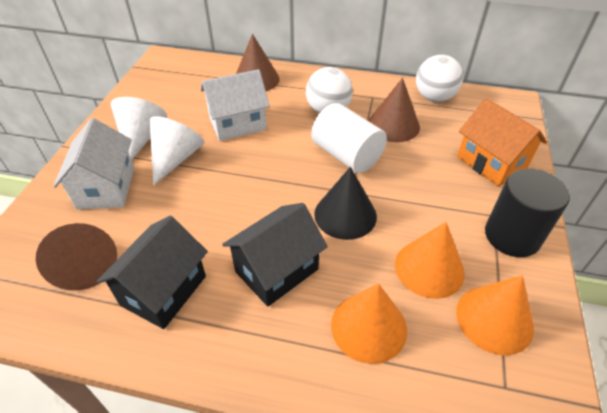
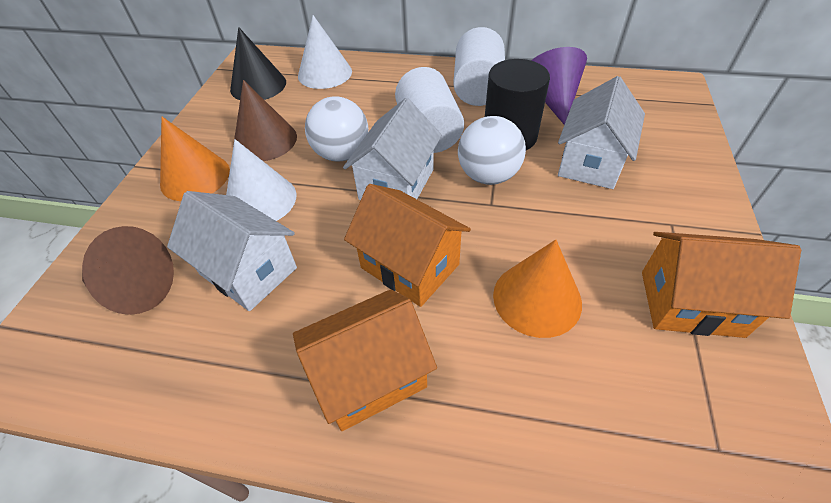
black house: [96,216,208,329] [222,203,328,307] = 2 -> none = 0
brown cone: [36,223,117,290] [236,34,280,91] [369,78,420,142] = 3 -> [82,226,174,315] [233,80,297,161] = 2
orange cone: [331,283,407,364] [395,222,465,299] [456,275,534,355] = 3 -> [160,117,230,201] [493,240,582,338] = 2
orange house: [457,98,547,187] = 1 -> [293,289,437,431] [344,184,471,307] [642,232,801,338] = 3
purple cone: none = 0 -> [531,47,587,125] = 1
white cylinder: [311,103,387,173] = 1 -> [395,67,464,153] [453,27,505,106] = 2
white house: [54,118,134,209] [201,69,270,141] = 2 -> [167,191,297,311] [343,98,442,200] [558,76,645,189] = 3

